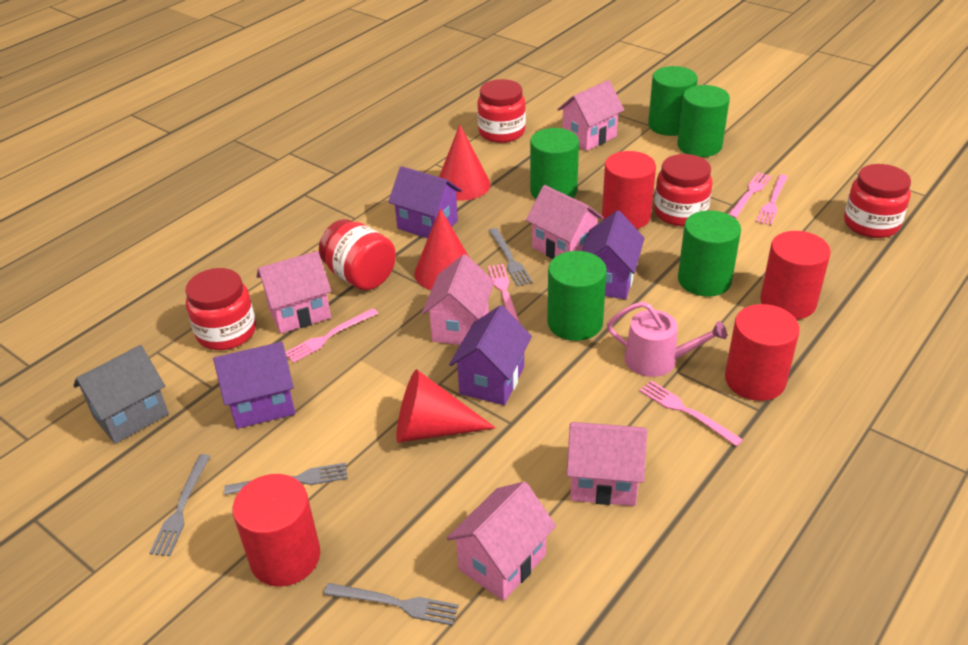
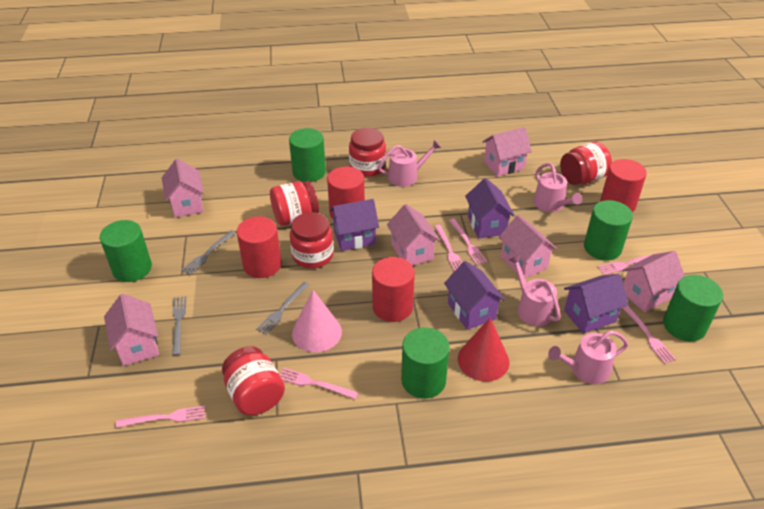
grey fork: [149,454,210,556] [224,463,348,495] [324,583,459,626] [489,228,533,287] = 4 -> [172,296,186,356] [181,230,236,275] [256,282,309,335] = 3
grey house: [73,345,169,444] = 1 -> none = 0
pink cone: none = 0 -> [292,290,342,352] = 1
pink fork: [285,308,378,363] [488,264,520,323] [640,381,743,446] [729,172,772,219] [756,174,788,225] = 5 -> [116,406,205,428] [279,368,358,399] [434,225,462,272] [449,219,487,265] [598,253,659,275] [622,306,676,364] = 6
pink watering can: [607,302,727,377] = 1 -> [378,140,441,187] [508,255,561,326] [533,163,582,212] [548,331,628,384] = 4
red cone: [396,369,496,443] [414,208,468,290] [439,125,490,201] = 3 -> [458,318,509,382] = 1

